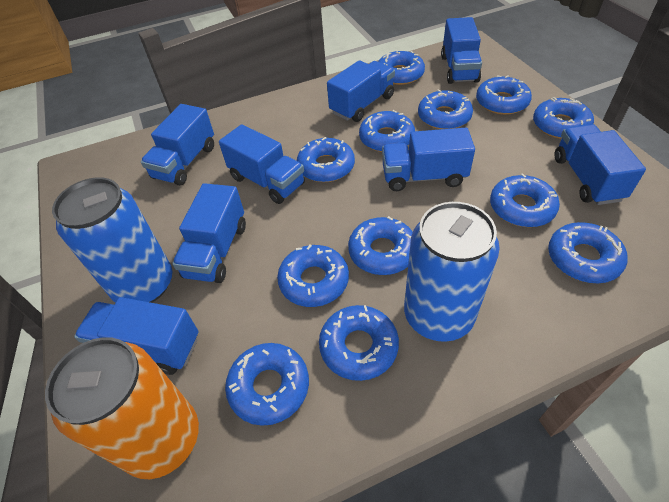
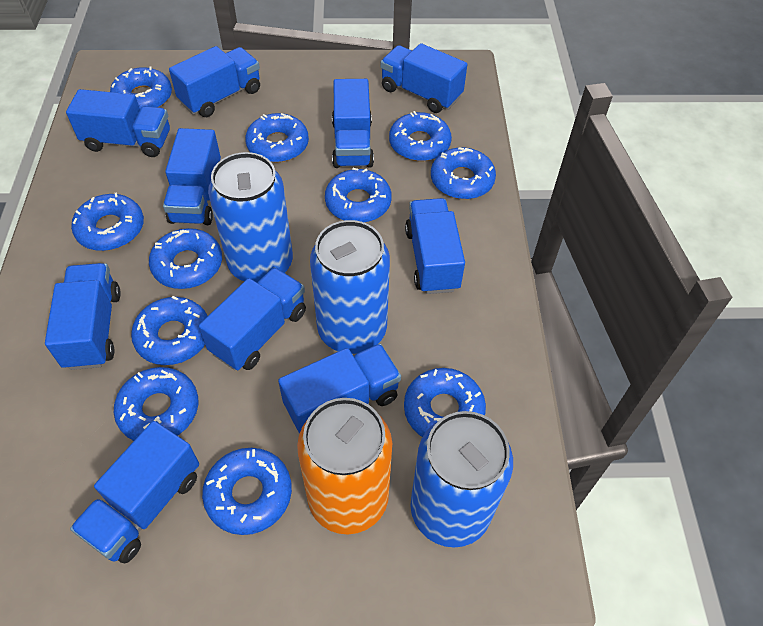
blue can: [52,177,173,303] [404,202,500,342] = 2 -> [208,152,293,282] [310,220,390,354] [410,411,513,548] = 3
blue donut: [225,343,309,426] [277,244,349,307] [297,137,355,182] [319,305,399,381] [348,216,413,275] [359,110,415,152] [378,51,425,85] [418,89,473,129] [476,75,532,115] [490,173,560,227] [533,97,594,139] [548,222,627,283] = 12 -> [71,192,144,251] [110,66,172,108] [114,367,198,441] [131,296,208,365] [149,228,222,289] [202,448,292,535] [245,113,309,162] [325,168,392,223] [389,111,452,161] [404,368,486,437] [431,147,496,199] = 11
blue truck: [74,297,199,375] [141,104,214,186] [172,183,246,283] [219,124,305,204] [327,60,395,122] [382,128,475,191] [441,17,482,84] [555,124,646,205] = 8 -> [45,263,121,370] [66,89,170,157] [70,421,199,563] [163,128,221,225] [169,46,260,117] [199,267,306,370] [278,344,401,434] [332,79,374,168] [380,43,467,113] [405,198,465,294] = 10

